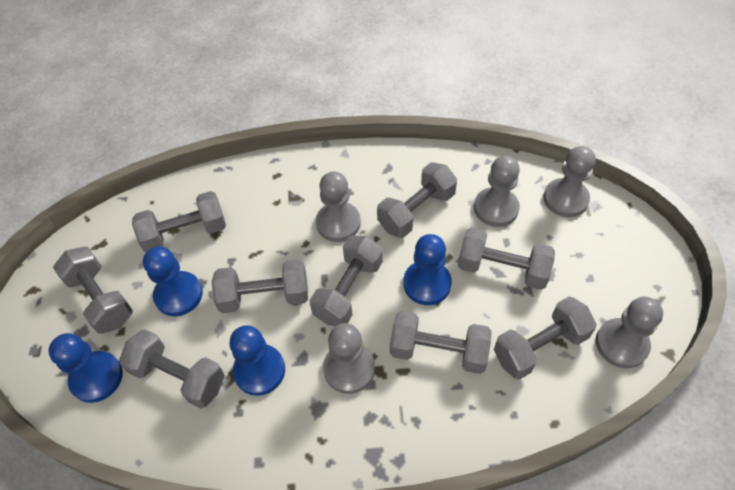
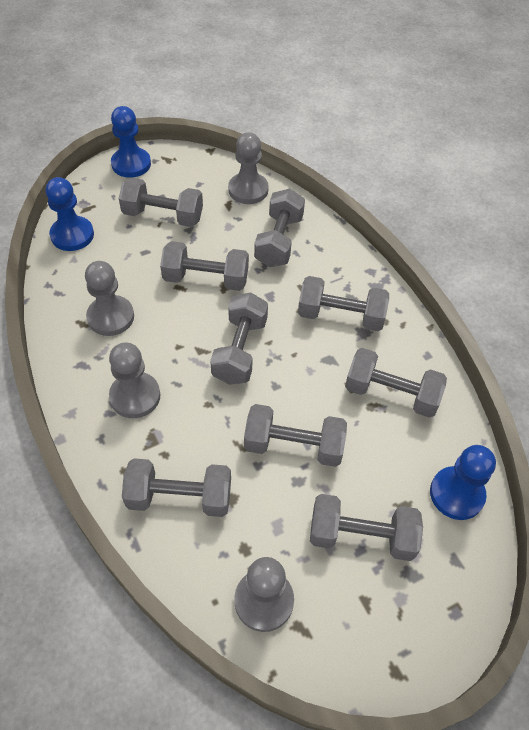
blue pawn: [48,333,123,403] [143,246,203,316] [229,325,285,396] [403,234,452,305] = 4 -> [46,177,94,251] [111,106,151,178] [430,445,496,520] = 3
grey pawn: [316,172,361,242] [323,323,375,394] [474,156,520,227] [543,146,596,217] [596,297,663,368] = 5 -> [85,261,134,336] [109,343,160,418] [228,132,269,204] [234,557,294,632] = 4

